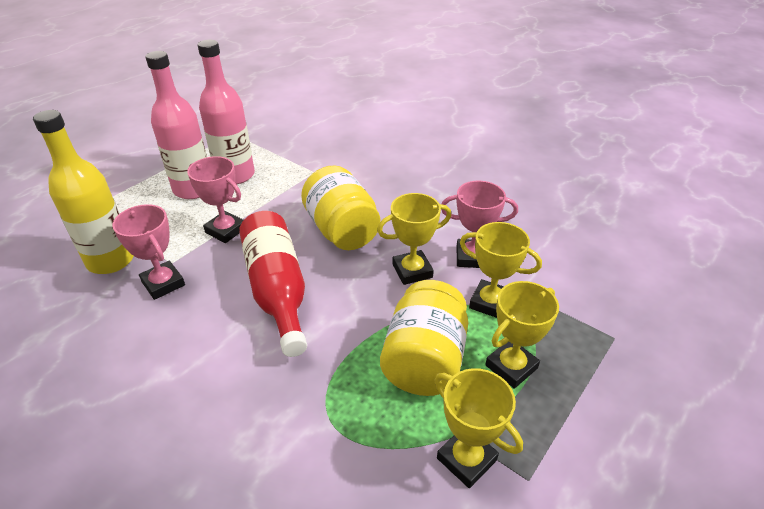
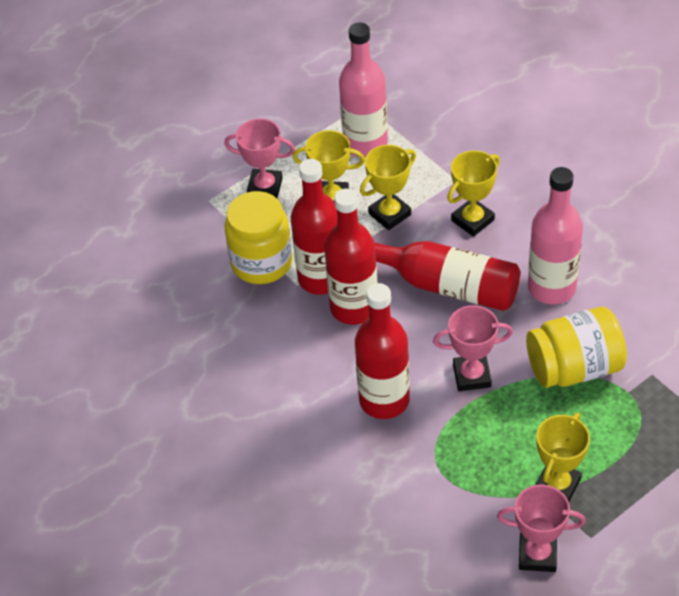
red bottle: [239,211,307,357] = 1 -> [291,159,338,295] [324,189,377,325] [355,283,410,419] [374,241,520,311] = 4
yellow bottle: [33,110,134,274] = 1 -> none = 0

